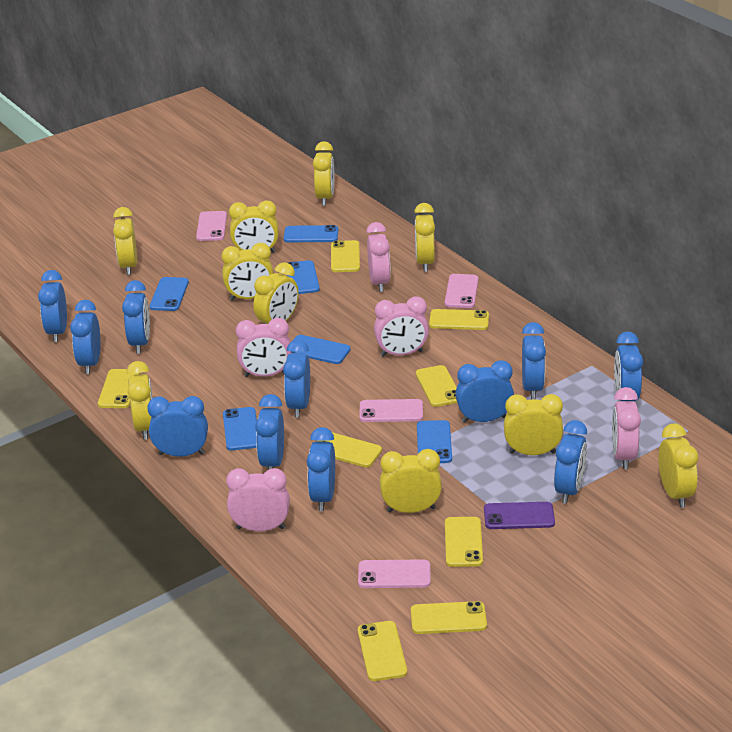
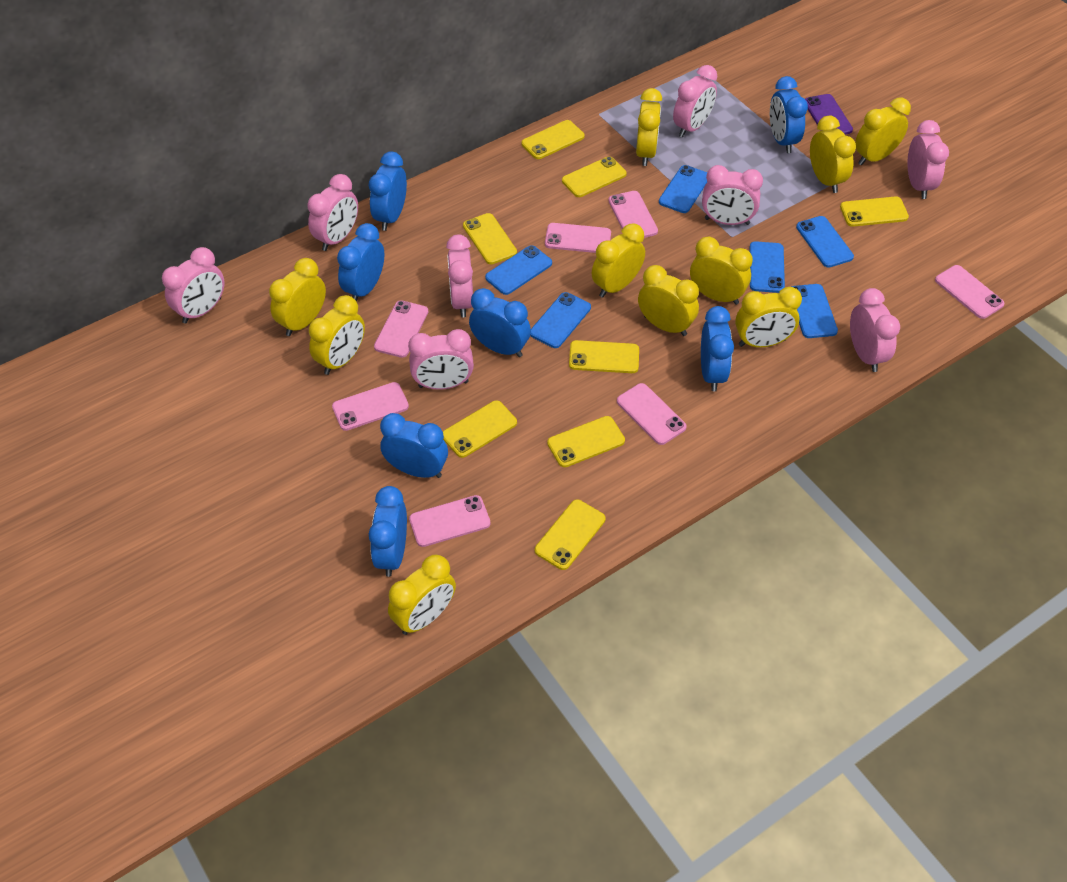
blue clock: [38,270,67,342] [70,300,101,374] [122,280,150,354] [147,396,208,457] [255,394,284,470] [283,340,310,418] [307,427,335,511] [456,360,514,423] [522,322,546,399] [554,420,587,504] [614,331,643,401] = 11 -> [337,223,384,302] [369,152,407,231] [369,486,407,577] [380,413,448,478] [469,288,531,357] [701,306,734,392] [770,76,808,153] = 7
pink clock: [226,468,290,531] [236,318,291,377] [366,222,391,292] [374,297,429,357] [612,387,641,469] = 5 -> [162,247,225,324] [307,174,358,251] [408,329,474,390] [446,235,473,317] [673,65,717,138] [702,165,763,225] [850,288,900,372] [907,120,949,199] = 8
pink phone: [196,211,227,241] [358,559,431,588] [359,399,423,422] [445,274,478,308] = 4 -> [332,382,409,431] [374,300,429,358] [409,495,490,547] [545,223,611,253] [608,191,658,238] [617,383,687,445] [935,265,1004,319] = 7

